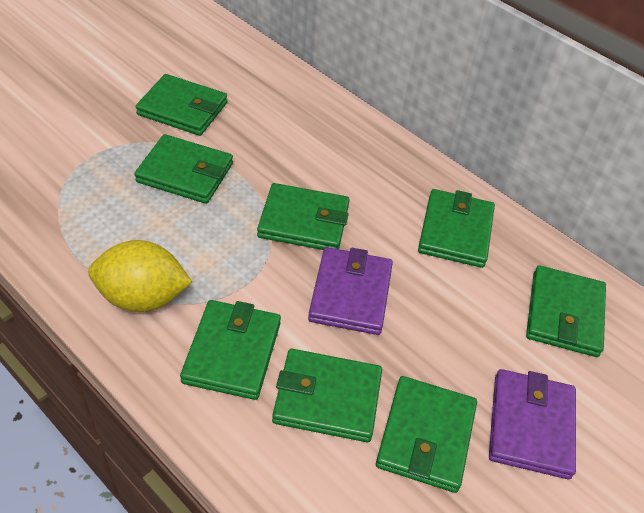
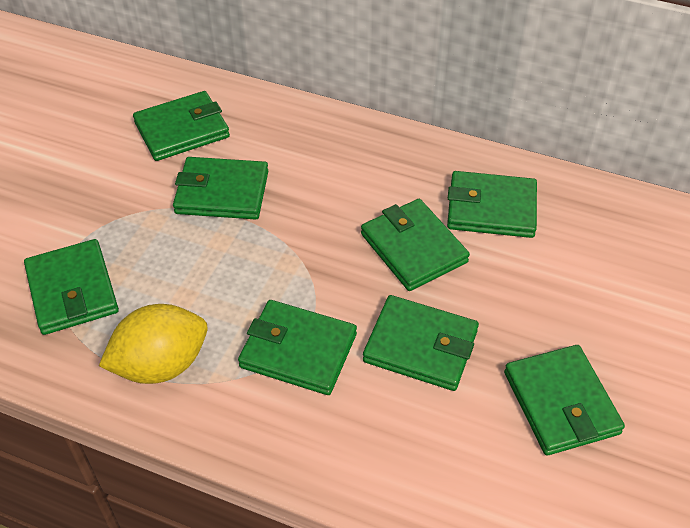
purple wallet: [308,247,393,335] [489,369,576,479] = 2 -> none = 0

